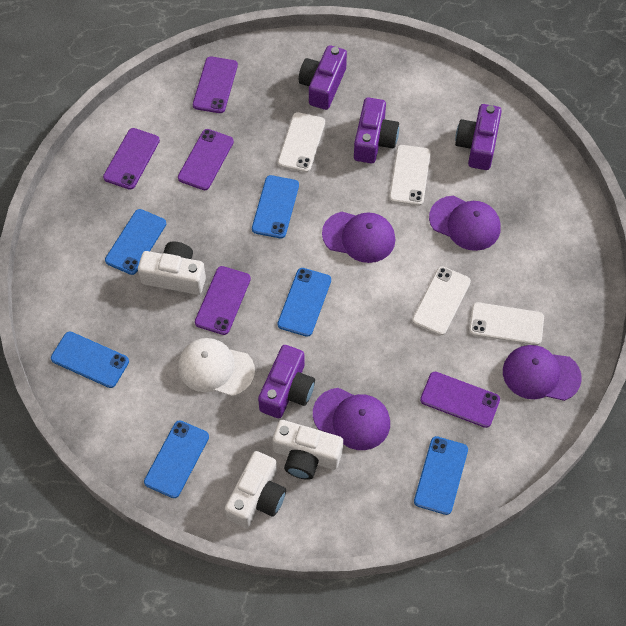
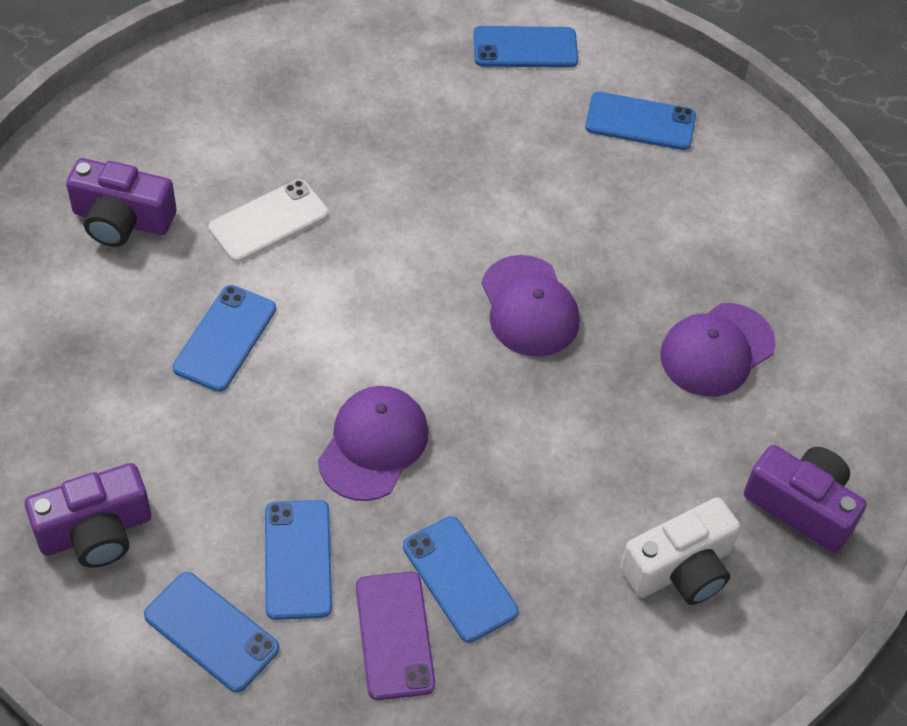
purple camera: [258,345,315,418] [299,45,347,110] [354,97,399,163] [455,104,502,170] = 4 -> [25,463,151,568] [66,158,177,247] [744,445,866,553] = 3
purple cap: [313,388,390,450] [322,212,395,263] [429,196,501,251] [503,345,582,401] = 4 -> [318,386,429,501] [481,255,580,357] [660,303,776,397] = 3
purple phone: [103,128,160,190] [178,129,234,190] [193,56,238,113] [195,266,251,335] [420,372,500,428] = 5 -> [356,572,435,700] = 1
white camera: [138,241,206,295] [225,451,286,528] [273,420,343,480] = 3 -> [620,497,741,605] = 1
white cap: [178,338,255,396] = 1 -> none = 0
white phone: [278,112,325,172] [389,145,431,206] [412,266,471,335] [469,302,544,345] = 4 -> [209,179,329,262] = 1

